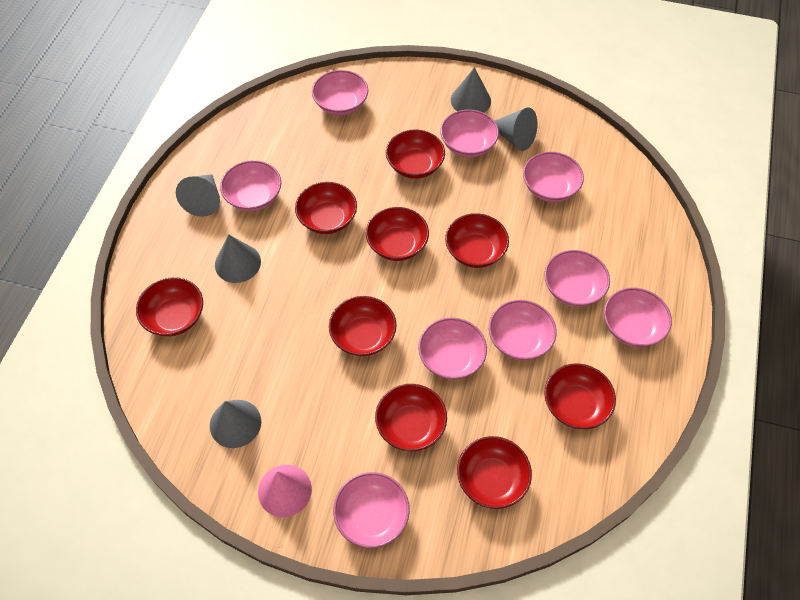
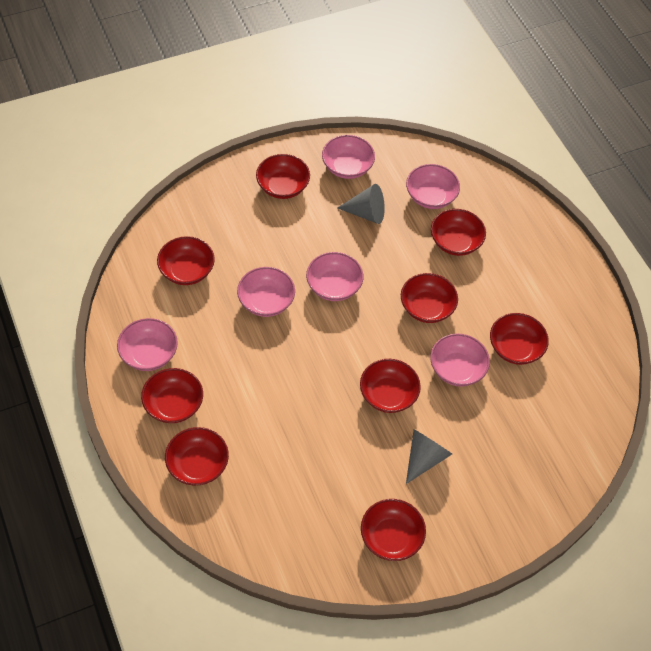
grey cone: [176,174,220,217] [210,400,261,448] [215,234,261,283] [451,67,491,113] [495,107,538,151] = 5 -> [337,184,385,224] [406,429,452,484] = 2
pink bowl: [220,160,281,211] [312,70,368,116] [333,472,410,548] [418,318,487,380] [440,110,499,157] [489,300,557,360] [523,152,584,202] [544,250,610,307] [604,288,672,347] = 9 -> [117,318,178,371] [237,267,295,317] [306,252,364,301] [322,135,375,179] [406,164,460,209] [430,334,490,387] = 6
pink cone: [258,465,312,517] = 1 -> none = 0

